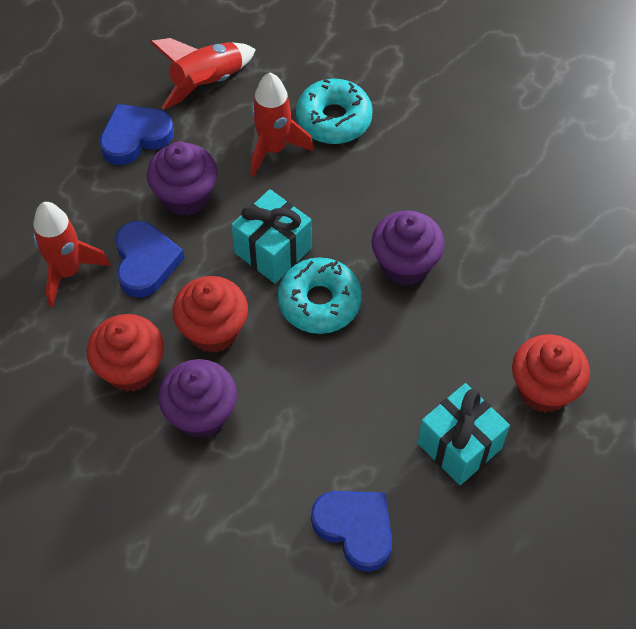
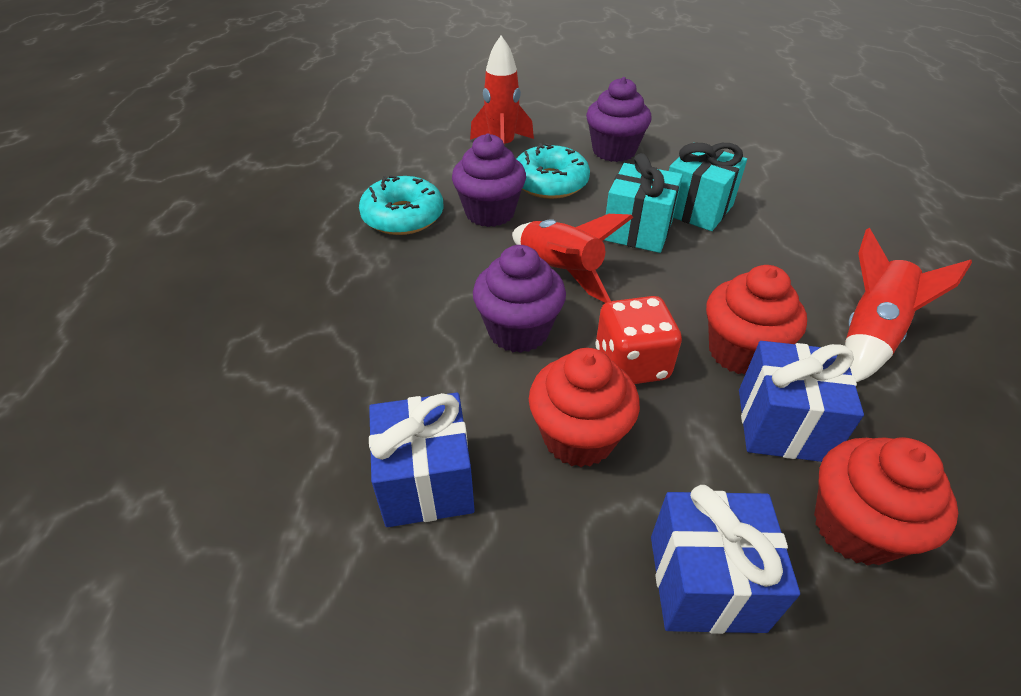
blue gift: none = 0 -> [369,393,475,527] [651,485,800,634] [739,341,864,462] = 3
blue heart: [99,104,174,165] [115,221,184,298] [311,491,392,572] = 3 -> none = 0
red dice: none = 0 -> [596,296,682,384] = 1

